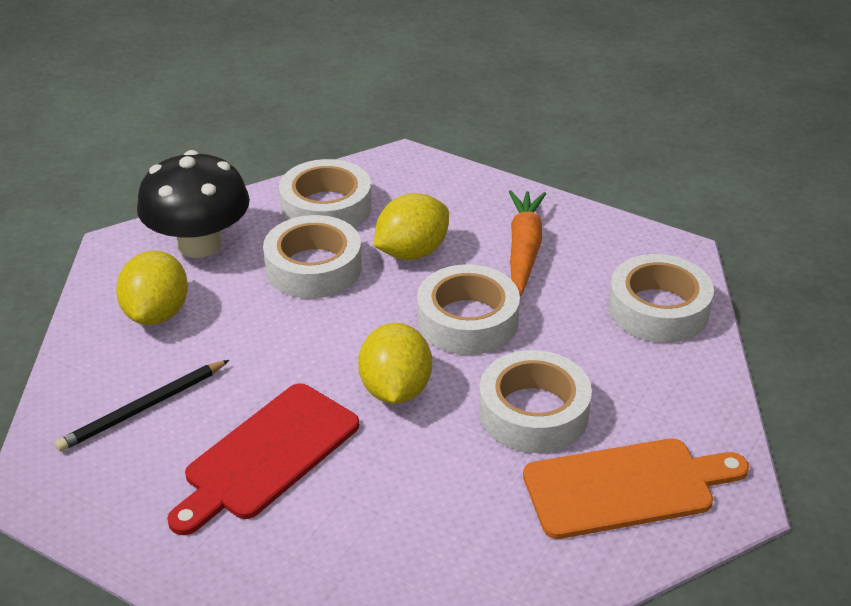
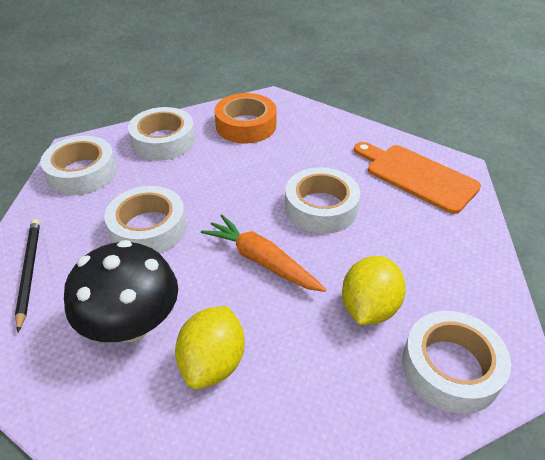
orange tape: none = 0 -> [214,93,276,144] = 1
red cutting board: [167,383,359,535] = 1 -> none = 0
yellow lemon: [116,251,188,325] [358,323,432,404] [374,193,449,260] = 3 -> [175,306,245,389] [342,256,406,325] = 2

